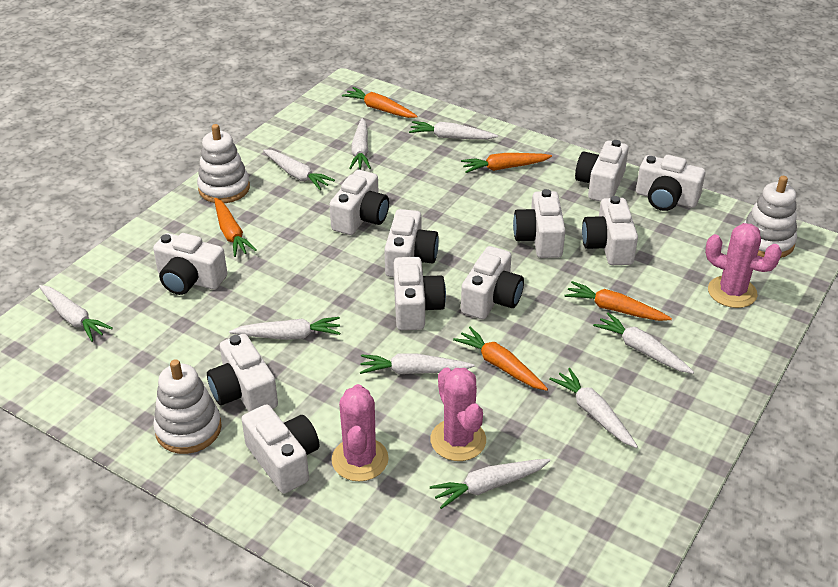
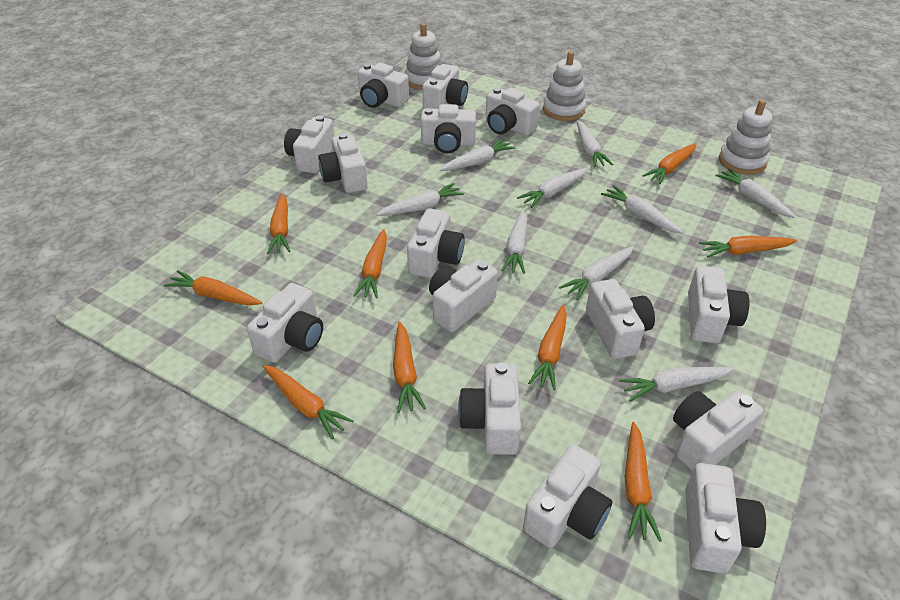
orange carrot: [214,198,257,257] [342,87,418,118] [453,327,548,391] [461,153,552,173] [564,281,672,321] = 5 -> [164,270,262,306] [263,365,354,439] [267,193,290,254] [353,229,387,298] [393,321,426,413] [528,305,567,390] [624,422,662,542] [643,143,696,184] [699,236,797,258] = 9
pink cactus: [331,384,389,481] [431,368,486,461] [705,223,782,308] = 3 -> none = 0
white camera: [153,233,227,295] [207,334,278,412] [241,404,319,494] [330,170,389,235] [384,209,439,277] [394,257,446,330] [461,246,524,319] [513,189,566,258] [575,140,629,202] [582,196,638,265] [636,155,705,211] = 11 -> [247,283,323,363] [284,115,335,173] [318,133,368,193] [358,63,409,108] [407,208,465,278] [421,104,476,153] [422,64,468,109] [429,259,498,332] [458,362,521,455] [486,87,540,136] [523,445,612,548] [586,279,655,359] [673,390,763,471] [685,463,766,573] [688,266,749,343] = 15

